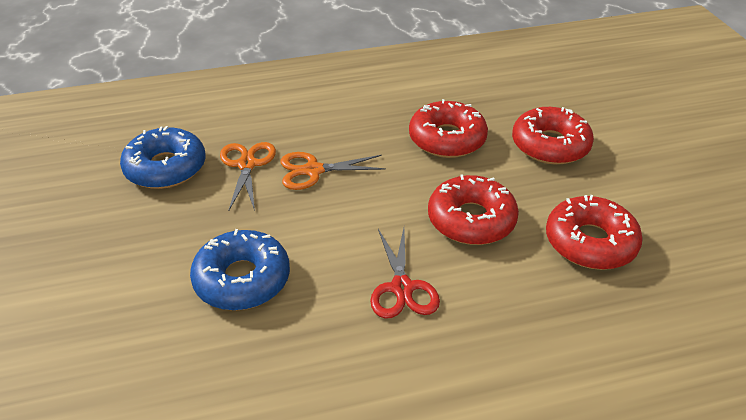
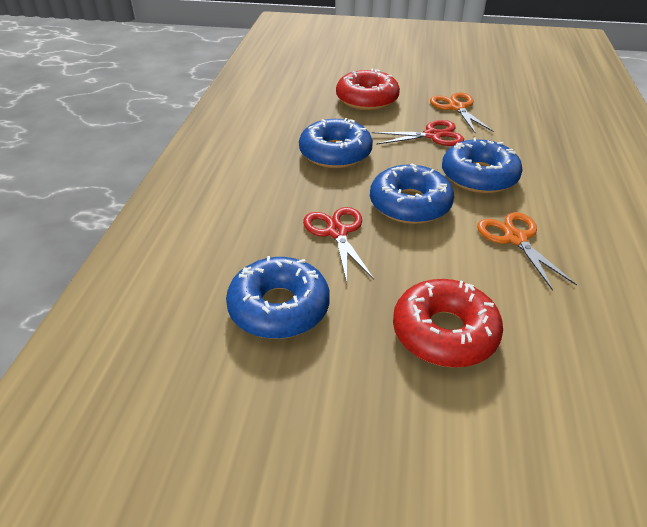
blue donut: [120,126,206,189] [190,229,290,311] = 2 -> [226,256,330,339] [299,118,373,168] [370,163,454,224] [442,137,523,193] = 4
red donut: [409,99,488,158] [428,174,519,245] [512,107,594,165] [546,195,643,270] = 4 -> [336,69,400,110] [393,279,503,368] = 2
red scissors: [370,228,440,319] = 1 -> [303,207,374,282] [372,120,464,146] = 2

